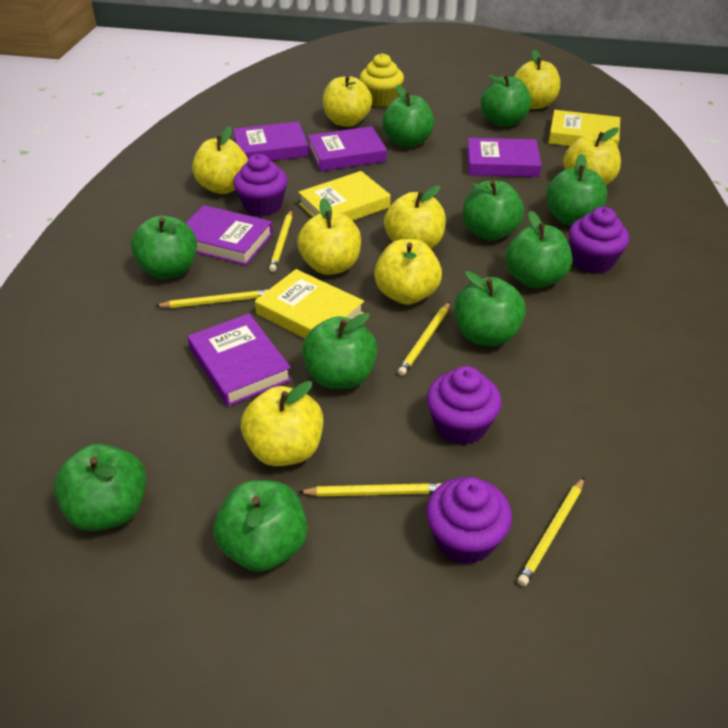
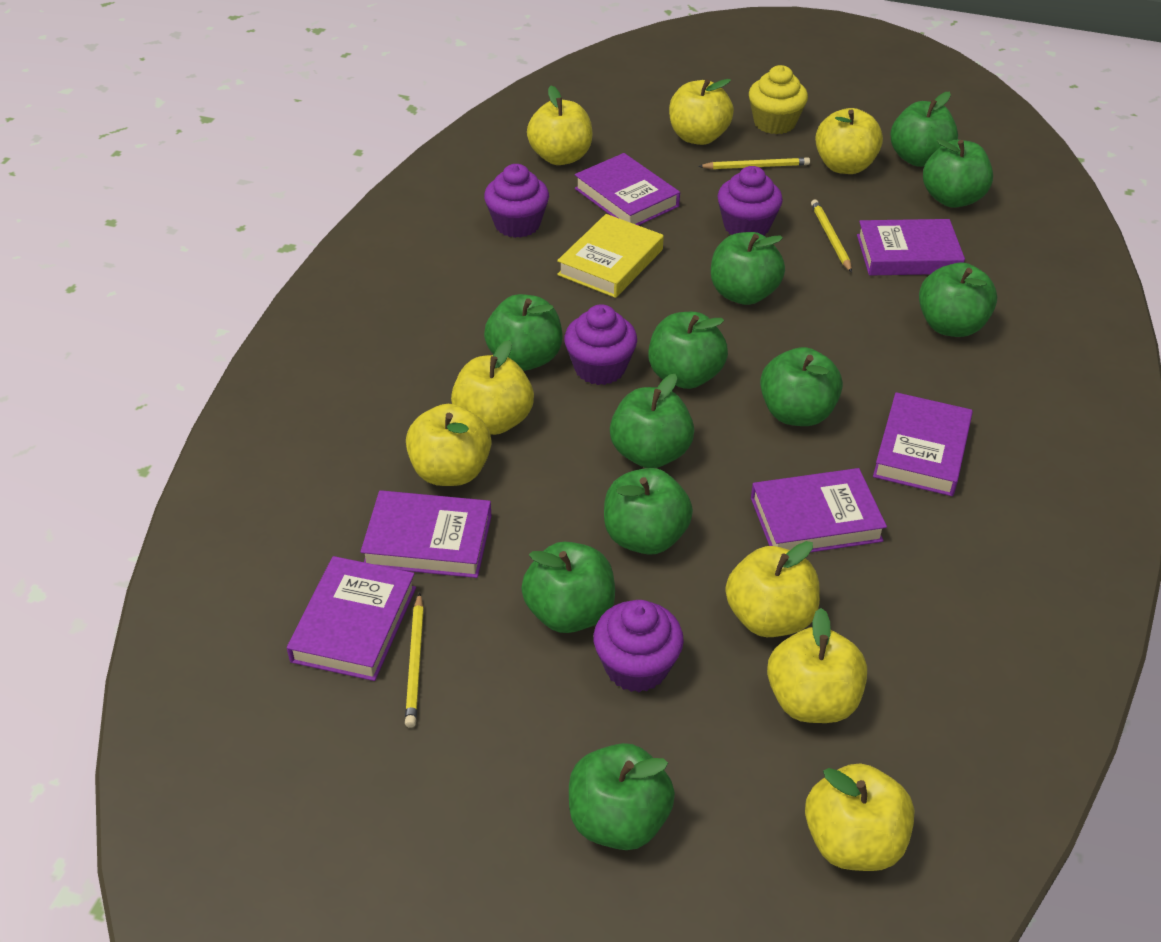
green apple: [53,444,146,531] [131,215,197,279] [214,480,307,572] [302,313,377,389] [382,85,435,147] [454,271,526,346] [462,181,524,241] [481,74,531,127] [505,211,573,288] [546,154,607,225] = 10 -> [484,294,562,371] [521,542,615,633] [569,743,675,850] [604,468,693,555] [610,374,695,468] [649,312,728,389] [711,232,785,305] [760,347,843,426] [890,92,958,167] [919,263,997,337] [923,139,993,208] = 11
purple book: [186,205,273,265] [188,314,292,407] [233,121,309,161] [308,126,387,171] [467,138,542,177] = 5 -> [287,556,416,681] [360,490,492,578] [575,153,680,226] [751,468,887,552] [857,219,965,275] [873,392,973,496] = 6
yellow book: [255,269,364,339] [298,171,390,221] [548,110,620,147] = 3 -> [557,214,664,298] = 1
yellow pencil: [156,289,269,308] [269,210,292,272] [299,483,442,497] [398,302,450,376] [517,477,584,586] = 5 -> [405,593,424,728] [698,157,810,169] [811,199,852,273] = 3

